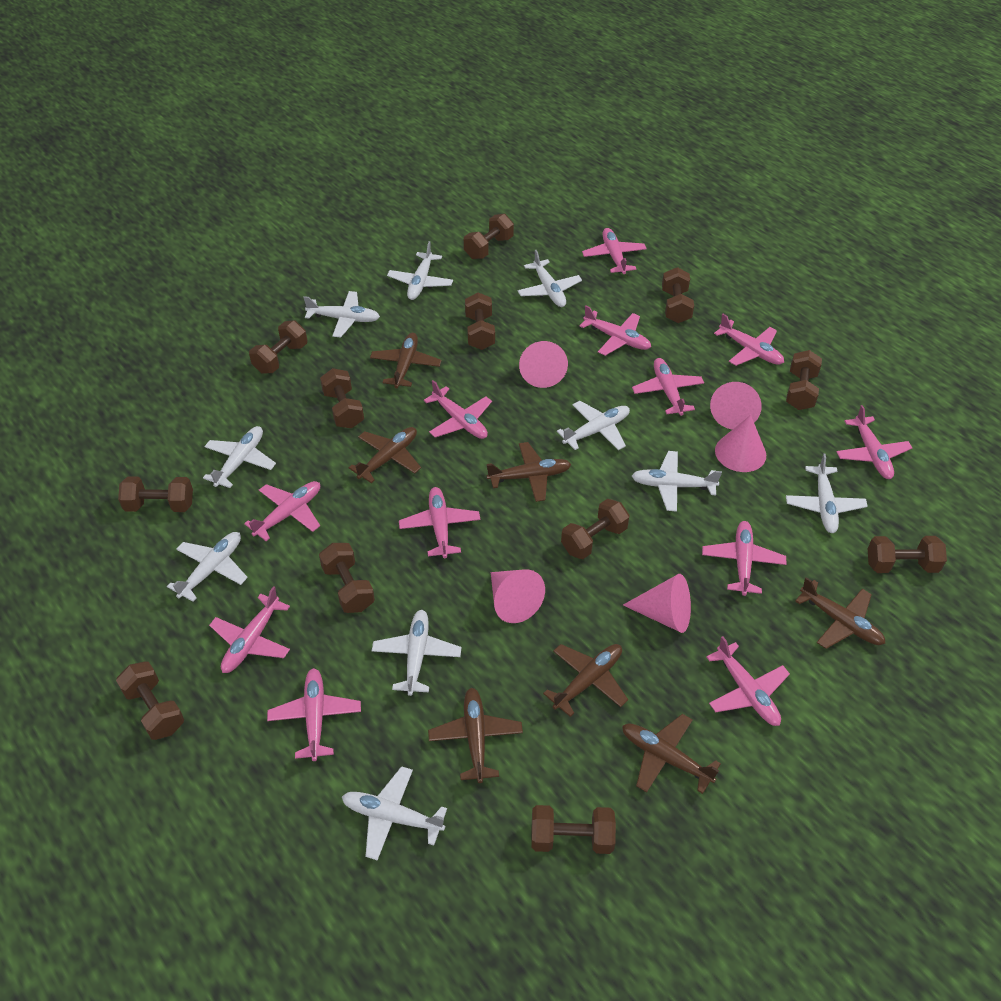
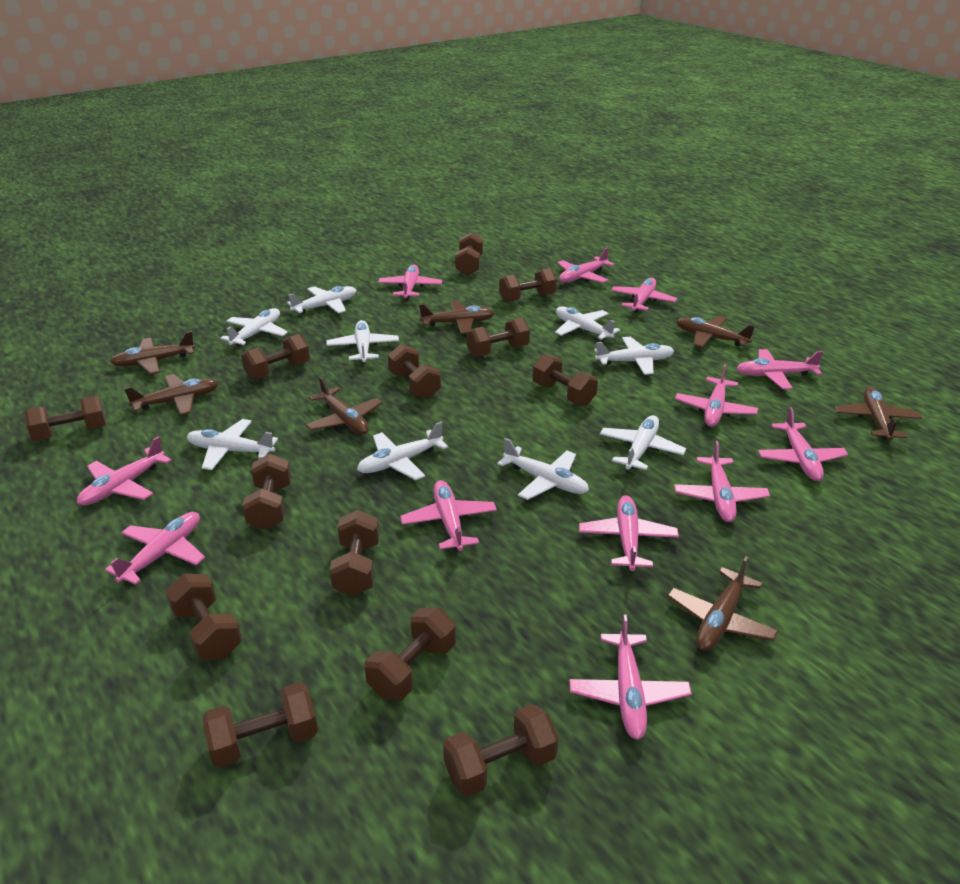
brown dumbbell: [116,661,184,740] [118,476,193,512] [249,320,307,374] [319,543,375,613] [320,368,364,428] [464,214,514,259] [465,293,495,350] [531,805,616,854] [561,499,630,559] [662,267,694,323] [786,350,822,410] [868,536,947,573] = 12 -> [24,396,106,441] [166,574,242,660] [203,682,318,768] [241,334,310,380] [242,454,291,530] [330,510,379,596] [365,608,456,700] [388,344,441,399] [443,704,559,797] [455,232,483,275] [466,317,530,357] [499,268,557,303] [532,354,598,406] = 13
pink cone: [491,569,545,623] [519,341,568,388] [623,574,691,633] [710,382,762,430] [715,415,766,472] = 5 -> none = 0
white plane: [167,532,248,602] [203,426,276,488] [303,291,380,337] [342,766,447,861] [372,610,461,696] [387,241,453,300] [517,250,582,307] [557,401,630,450] [632,451,722,512] [786,454,868,533] = 10 -> [187,419,278,470] [220,308,288,346] [287,286,356,314] [326,320,399,363] [357,422,448,480] [497,438,589,500] [555,306,620,340] [594,337,674,375] [600,415,686,470] = 9

